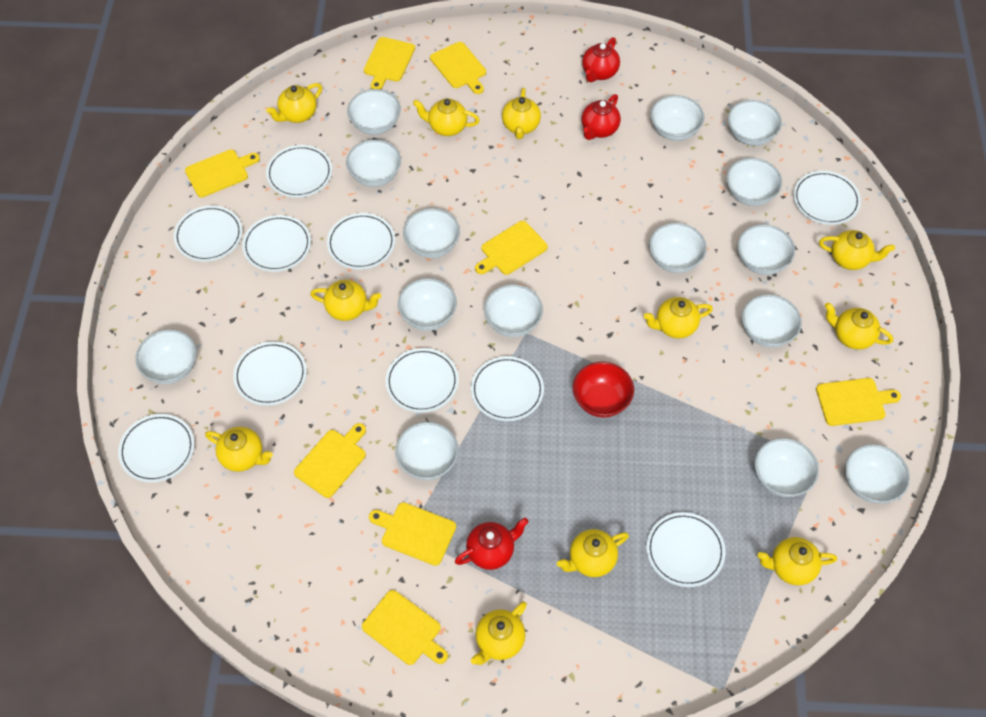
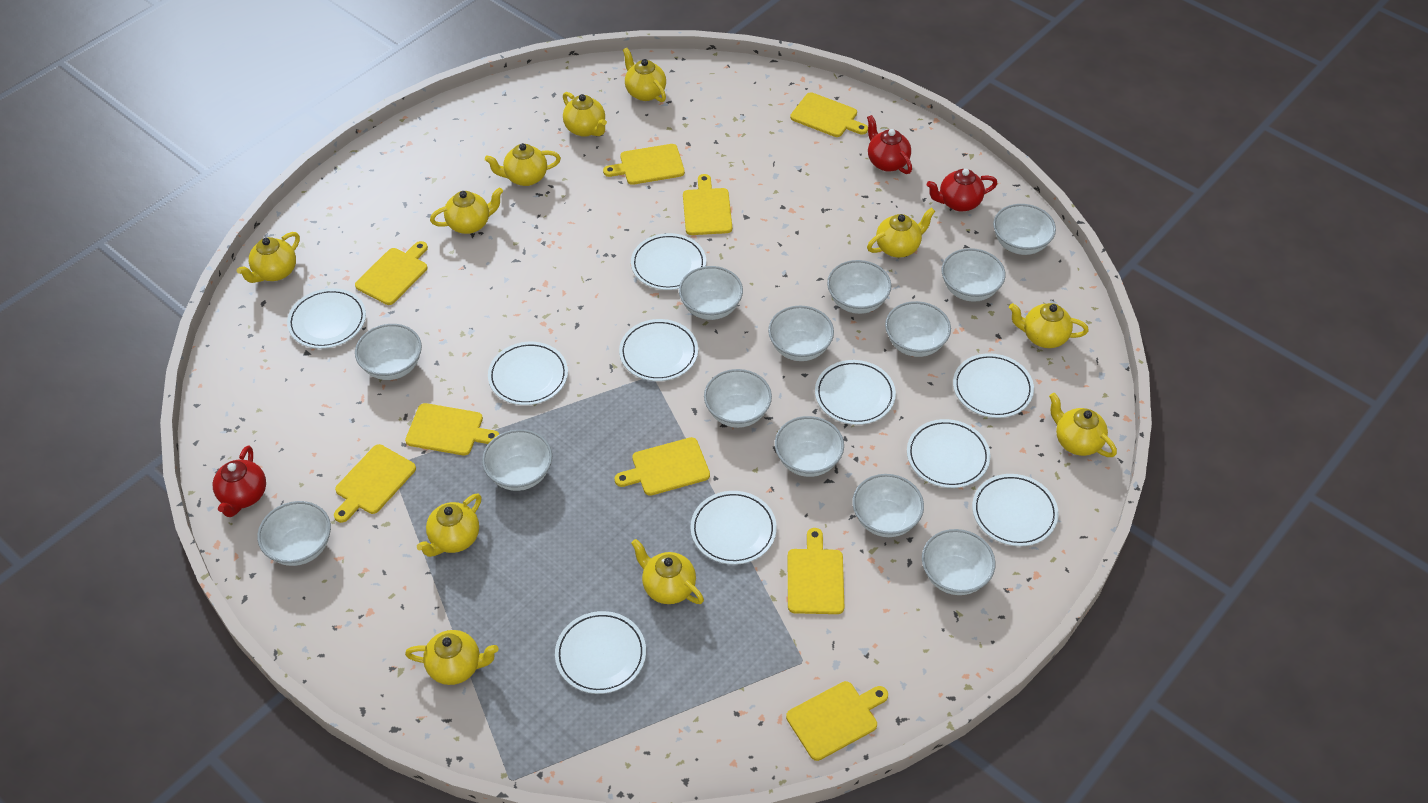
red bowl: [573,362,634,418] = 1 -> none = 0
white bowl: [135,329,197,384] [346,140,401,187] [347,89,401,135] [395,422,459,480] [398,278,457,331] [403,208,460,258] [484,284,543,337] [649,223,707,273] [651,95,704,141] [726,158,782,206] [728,100,782,146] [737,224,795,275] [742,294,802,348] [755,438,819,497] [845,444,910,504] = 15 -> [257,501,331,566] [355,324,422,380] [482,429,552,491] [679,266,743,320] [704,369,772,428] [768,306,834,361] [775,416,844,477] [827,260,891,314] [852,474,924,537] [885,301,951,357] [922,529,996,595] [942,248,1006,302] [993,204,1056,255] = 13
yellow cutting board: [185,149,260,197] [294,423,366,498] [362,590,448,665] [364,37,415,89] [369,502,456,566] [430,42,486,94] [475,221,548,275] [816,378,901,426] = 8 -> [334,444,416,523] [355,241,428,305] [405,403,499,455] [603,144,685,185] [614,437,710,496] [683,174,732,235] [786,681,888,761] [788,528,844,614] [790,92,868,137] = 9

